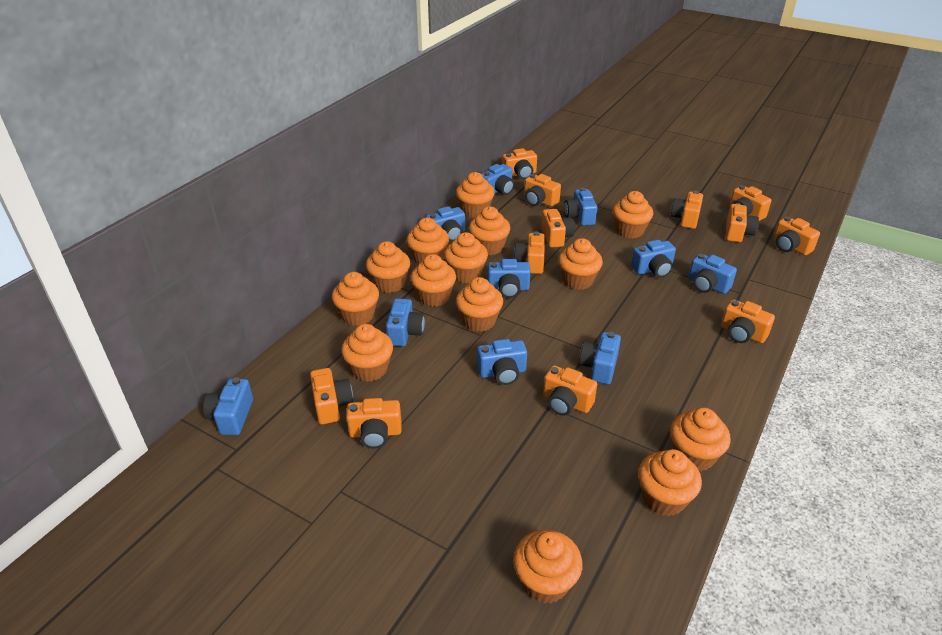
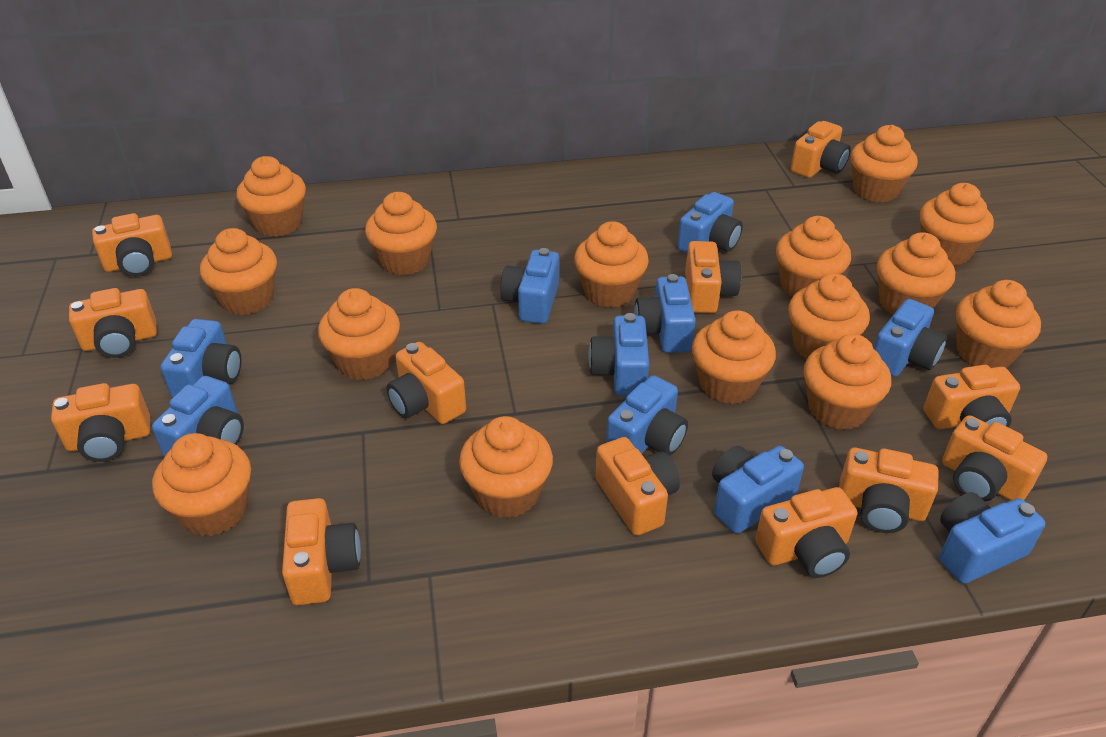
orange cupcake: [331,272,379,326] [341,324,393,382] [366,241,410,293] [406,218,449,265] [410,254,456,307] [444,232,488,283] [456,172,495,218] [456,277,503,332] [469,206,510,255] [513,530,583,603] [558,238,603,290] [612,191,653,239] [638,449,702,516] [670,408,731,471] = 14 -> [152,433,251,536] [200,228,277,315] [236,156,306,237] [318,288,400,380] [365,192,437,275] [459,416,553,518] [574,221,649,308] [692,310,776,404] [776,216,851,296] [788,273,870,359] [804,334,891,430] [851,125,918,203] [877,232,955,315] [920,183,994,265] [956,280,1041,368] = 15

